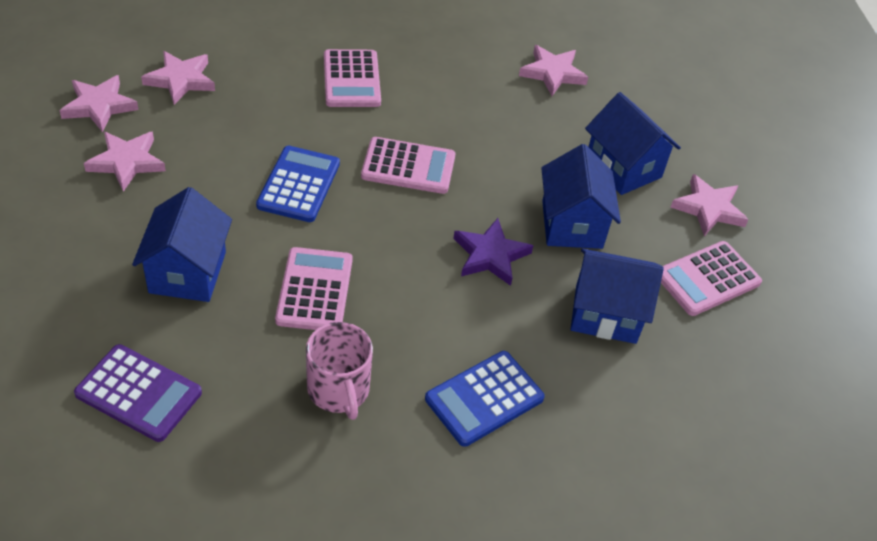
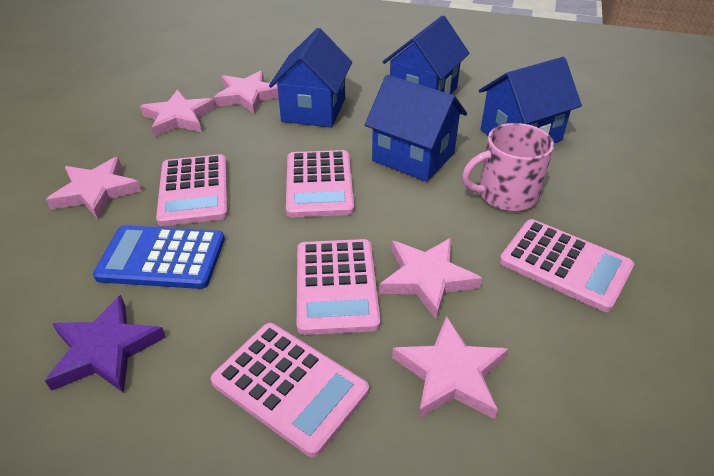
blue calculator: [256,146,340,222] [425,351,545,447] = 2 -> [93,225,225,289] = 1
pink calculator: [275,247,353,330] [324,49,381,107] [361,137,455,194] [661,241,762,316] = 4 -> [156,154,228,226] [211,323,369,458] [286,150,354,218] [297,239,380,335] [499,219,634,312] = 5
purple calculator: [74,344,202,442] = 1 -> none = 0

